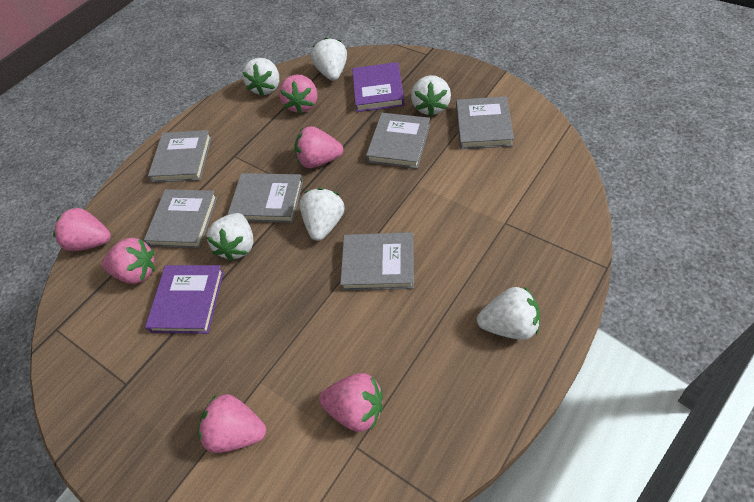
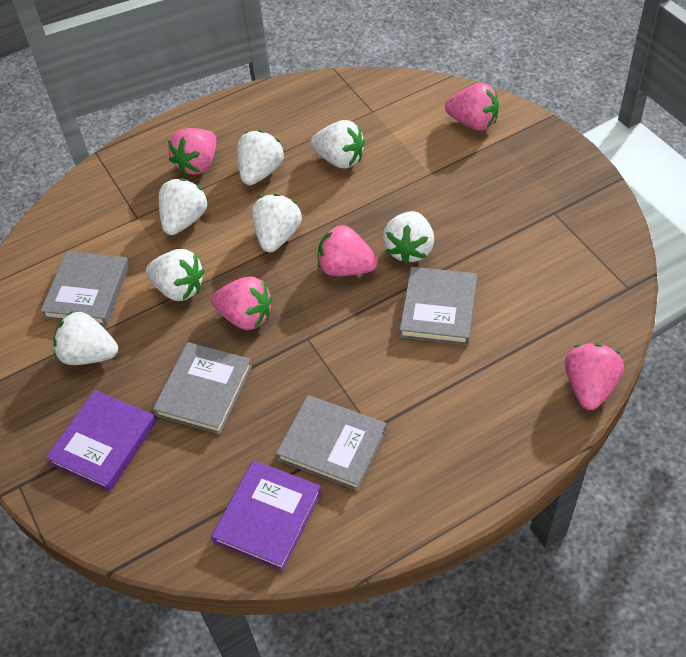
grey book: [144,189,218,249] [148,130,212,183] [228,173,303,223] [340,232,414,291] [366,113,430,169] [456,96,514,149] = 6 -> [41,251,130,326] [153,342,252,435] [276,395,386,491] [400,267,477,345] = 4
pink strawberry: [53,208,111,251] [102,238,155,284] [198,394,266,453] [279,75,317,114] [294,126,344,168] [319,373,383,432] = 6 -> [168,128,216,175] [211,276,272,330] [318,225,378,276] [445,83,499,131] [565,343,624,410] = 5
white strawberry: [206,213,253,261] [242,58,279,96] [300,188,345,241] [311,37,347,81] [411,75,451,116] [477,286,540,340] = 6 -> [53,311,118,365] [146,249,205,301] [159,178,208,235] [237,130,284,185] [252,194,302,252] [310,120,365,169] [383,211,434,265] = 7

